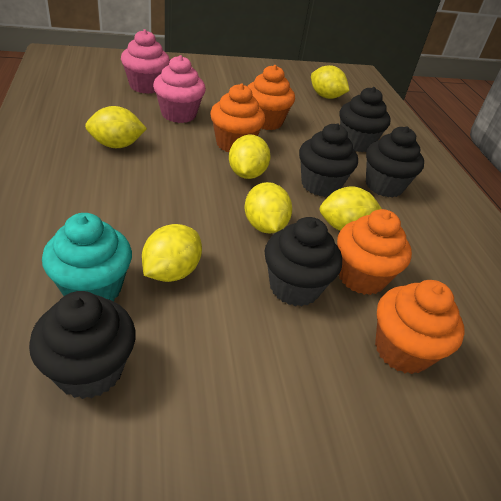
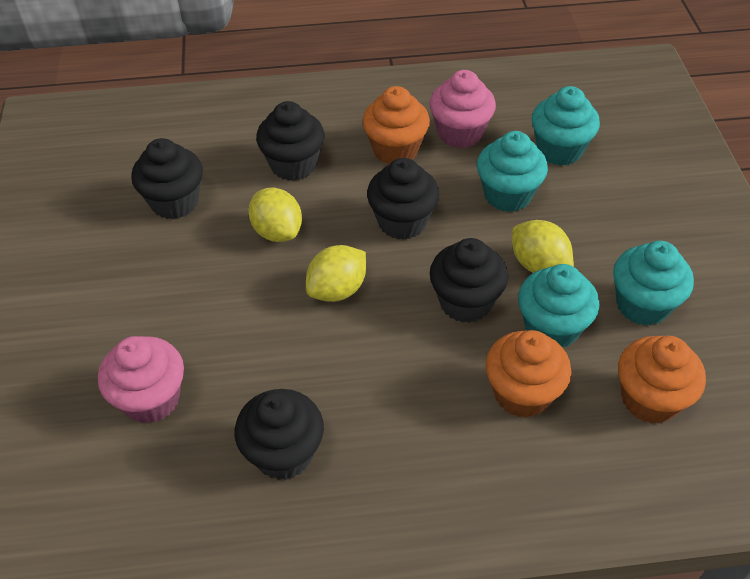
orange cupcake: [210,84,265,152] [247,65,295,130] [337,209,412,295] [375,280,465,374] = 4 -> [362,86,430,165] [486,330,571,418] [618,336,706,424] = 3
turquoise cupcake: [42,213,132,301] = 1 -> [477,131,548,212] [518,264,599,348] [532,86,600,166] [613,241,694,326] = 4
yellow lemon: [85,106,147,148] [142,224,202,282] [229,134,271,179] [244,182,292,234] [311,65,350,99] [320,186,382,231] = 6 -> [248,188,302,242] [306,245,366,302] [512,220,574,273] = 3

